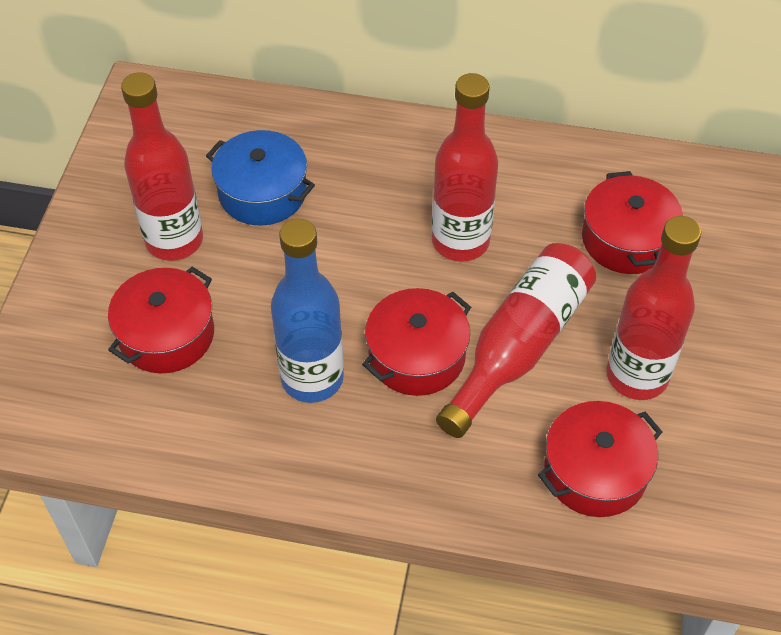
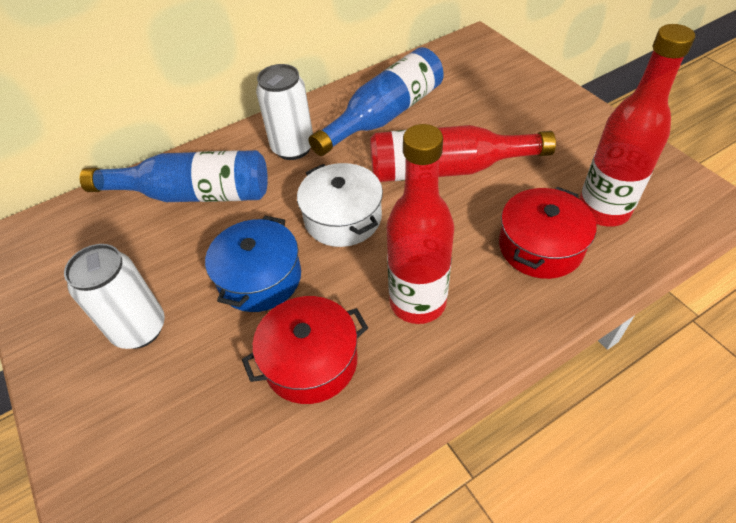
blue bottle: [271,219,344,403] = 1 -> [80,150,268,202] [309,47,444,156] = 2
red bottle: [121,72,203,261] [432,73,498,262] [436,243,596,438] [606,216,701,400] = 4 -> [370,125,556,182] [386,124,454,324] [579,24,695,227] = 3
red pot: [108,267,214,373] [362,288,471,396] [538,401,662,517] [582,171,683,274] = 4 -> [242,296,368,404] [499,187,597,279] = 2
white can: none = 0 -> [64,244,165,349] [256,64,313,160] = 2
white pot: none = 0 -> [297,163,383,247] = 1

